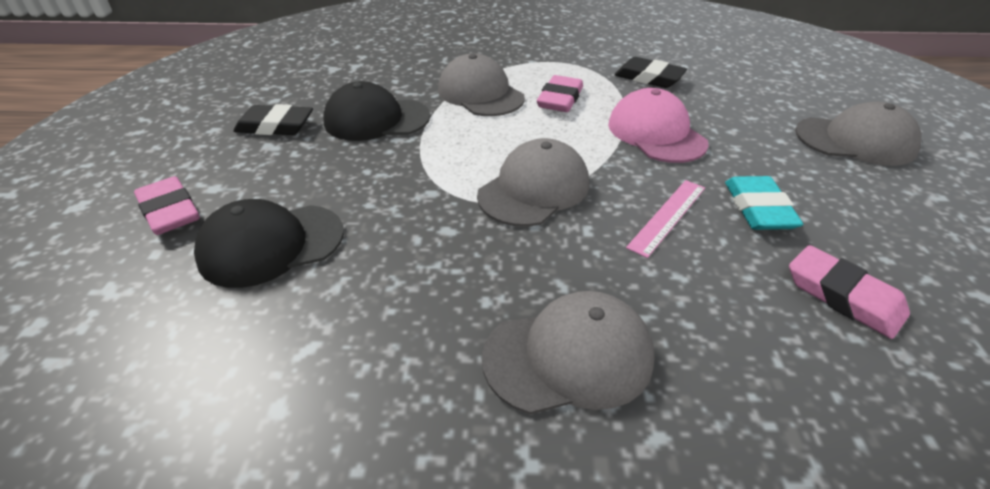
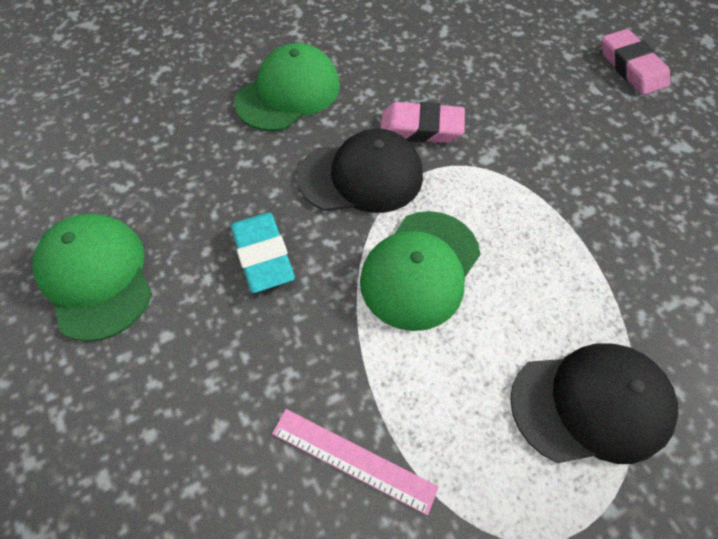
black eraser: [234,104,313,135] [615,57,687,88] = 2 -> none = 0
green cap: none = 0 -> [32,214,152,342] [234,43,340,131] [360,211,480,331] = 3
grey cap: [438,54,525,116] [477,138,589,227] [482,291,655,414] [795,101,922,166] = 4 -> none = 0
pink cap: [608,88,709,163] = 1 -> none = 0
pink eraser: [134,176,200,235] [537,75,583,112] [789,245,910,339] = 3 -> [380,102,465,143] [602,29,670,95] = 2

